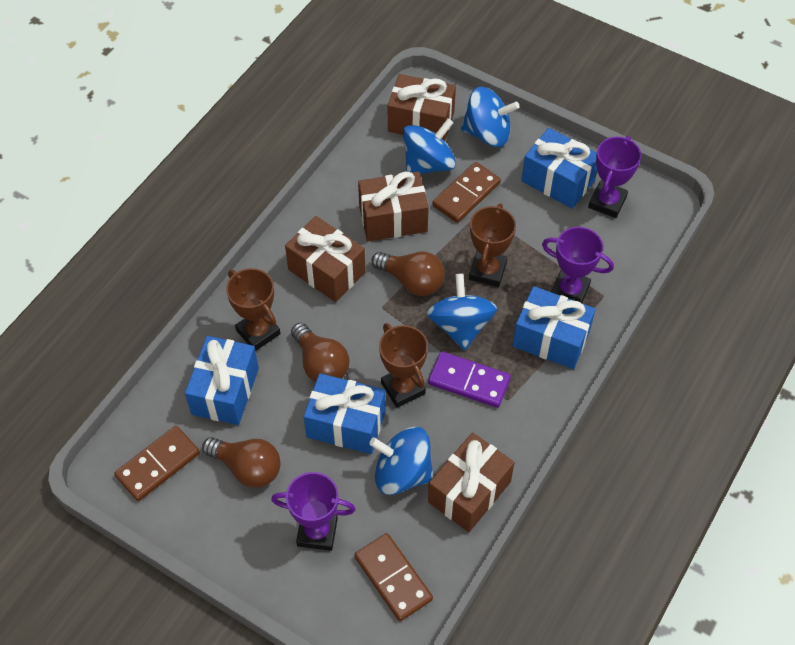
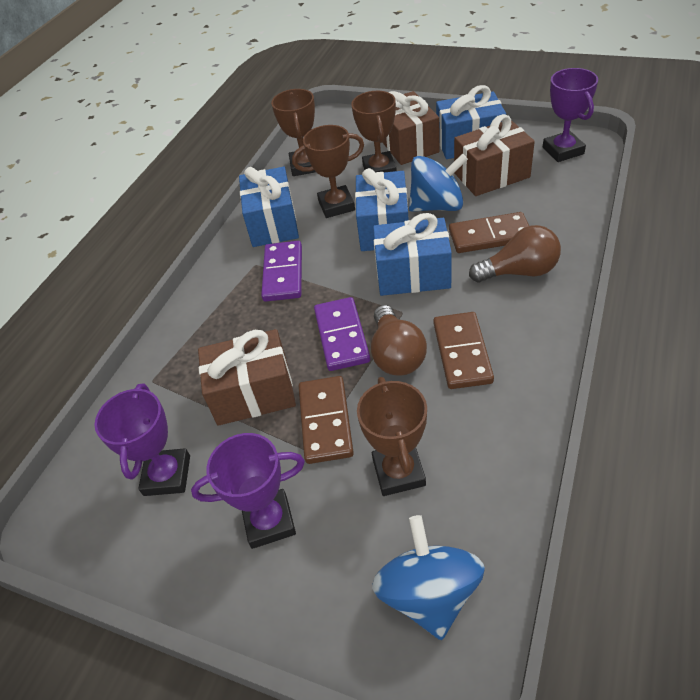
blue spinning top: [369,427,434,495] [403,118,456,174] [427,273,497,350] [461,87,520,147] = 4 -> [372,515,485,640] [409,153,468,211] = 2
brown gift: [285,216,366,302] [358,171,429,241] [388,74,456,141] [428,433,515,532] = 4 -> [198,329,296,426] [382,91,440,165] [454,114,535,196] = 3
brown light bulb: [202,437,280,488] [291,323,349,382] [372,252,445,296] = 3 -> [371,305,427,376] [469,225,561,283] = 2
brown trophy: [226,268,281,351] [379,323,428,408] [469,204,516,287] = 3 -> [271,89,316,176] [292,125,364,218] [351,91,397,172] [357,377,427,496] = 4
purple domino: [428,351,511,408] = 1 -> [261,241,302,302] [314,297,370,371] = 2

